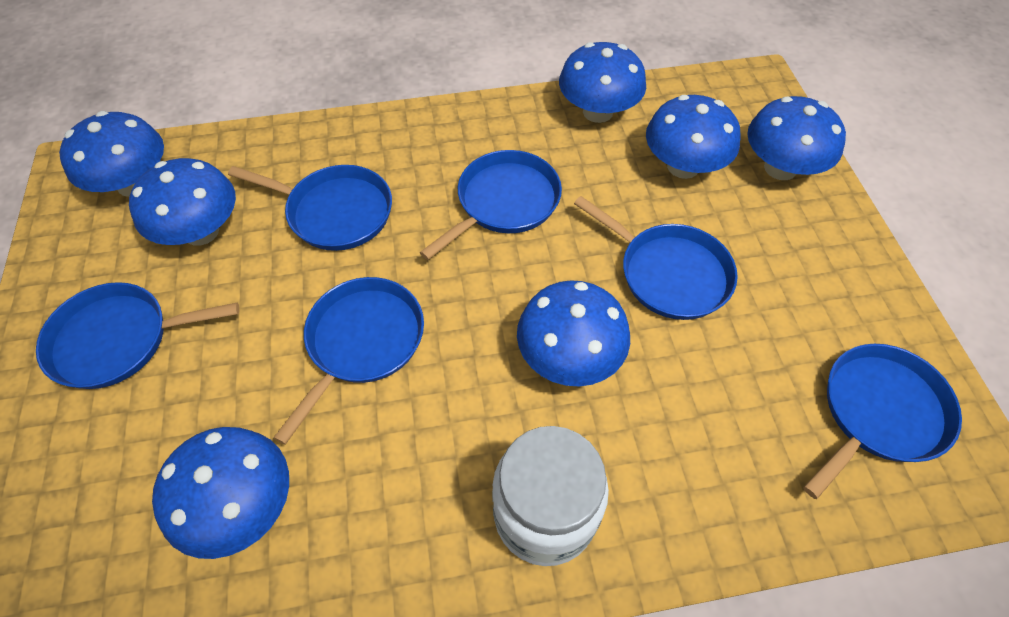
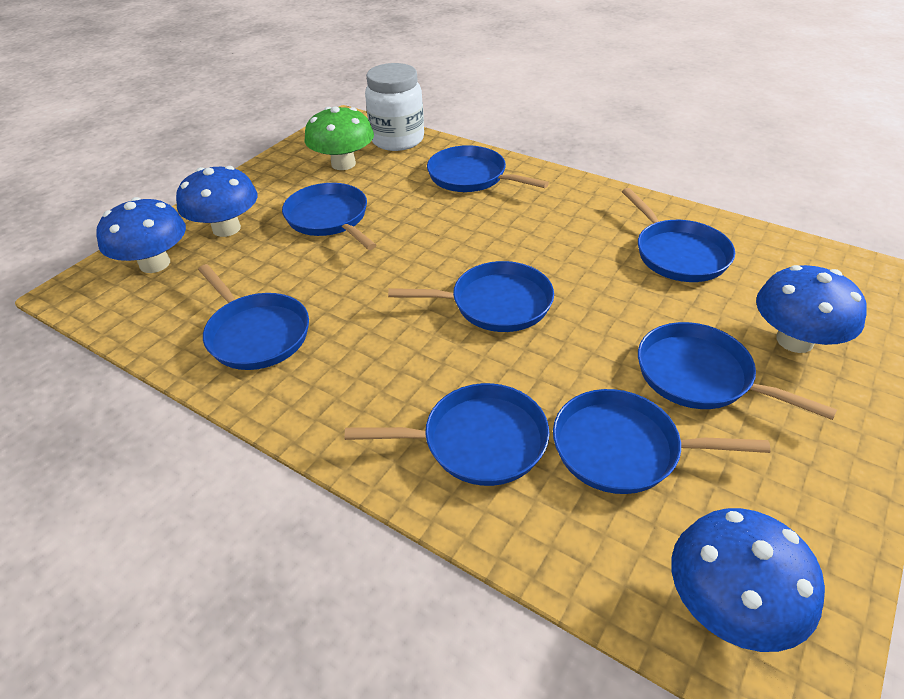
blue mushroom: [59,111,164,197] [129,158,236,246] [152,427,289,559] [517,280,630,386] [559,42,646,123] [646,95,741,179] [747,96,846,180] = 7 -> [96,197,186,273] [176,166,258,237] [672,508,825,652] [756,265,867,353] = 4
blue pan: [36,282,239,389] [228,165,392,251] [273,277,424,445] [419,150,562,260] [574,196,738,320] [804,344,962,499] = 6 -> [198,264,309,370] [282,183,376,250] [345,383,550,486] [388,261,554,332] [427,145,549,192] [553,389,771,494] [622,188,735,282] [638,322,837,420] = 8
green mushroom: none = 0 -> [304,106,374,170] = 1

